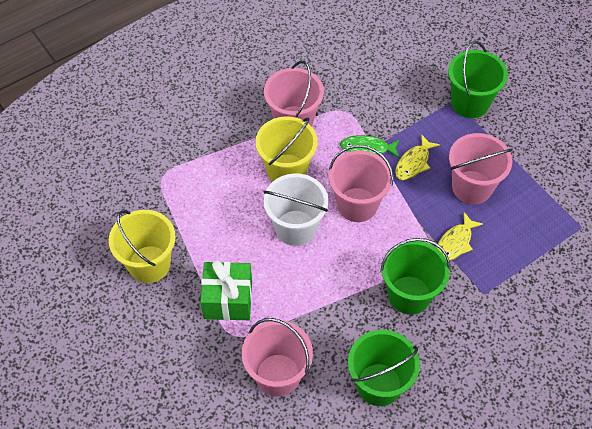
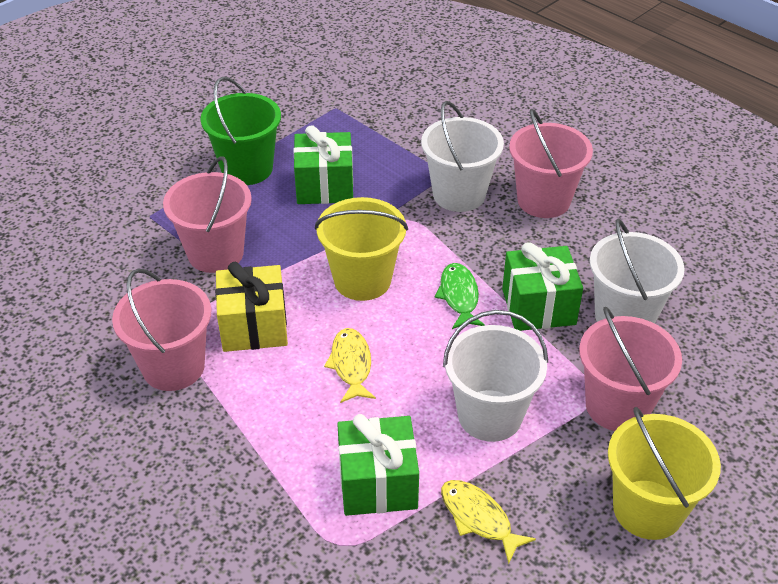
green bucket: [348,330,420,406] [380,238,450,315] [448,41,508,118] = 3 -> [200,77,281,185] = 1
green gift: [200,260,252,320] = 1 -> [293,125,353,204] [337,414,419,516] [502,242,583,331] = 3
white bucket: [264,173,328,246] = 1 -> [421,101,504,212] [443,310,548,442] [590,218,685,324] = 3
yellow gift: none = 0 -> [215,262,288,352] = 1

